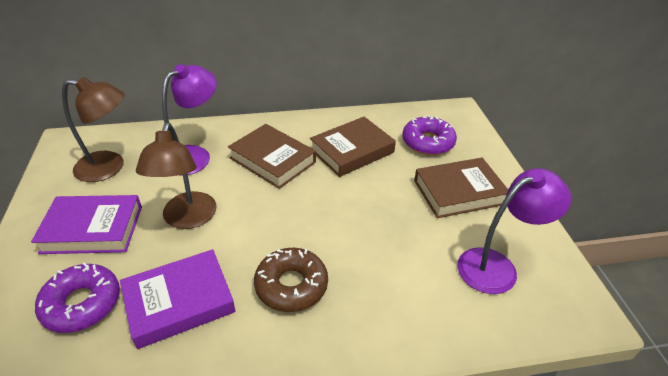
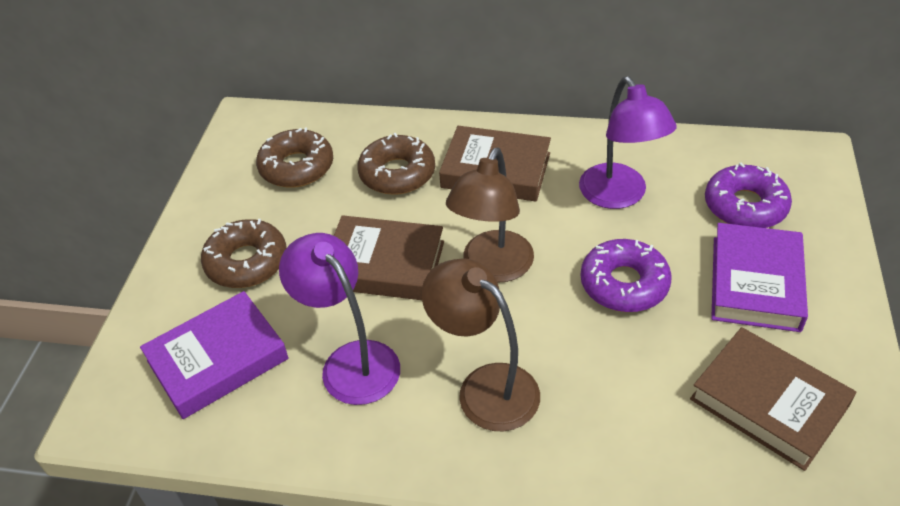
brown donut: [254,248,328,312] = 1 -> [201,219,287,288] [256,127,333,188] [357,133,435,195] = 3

